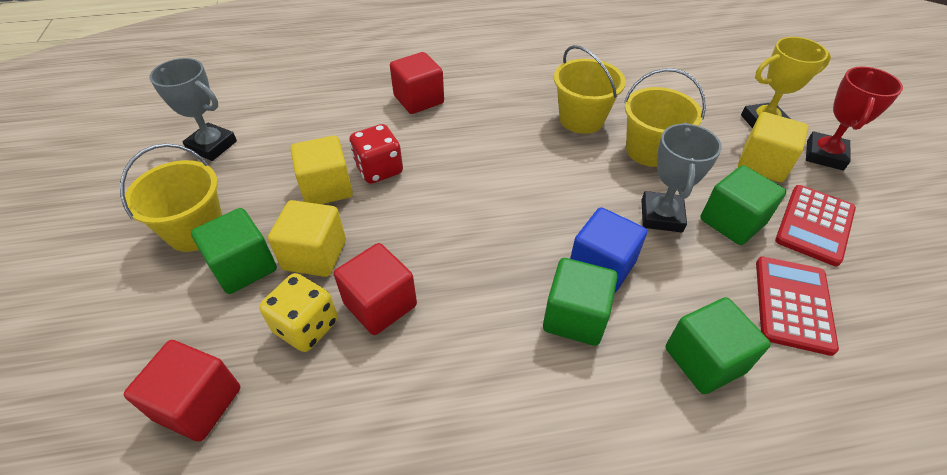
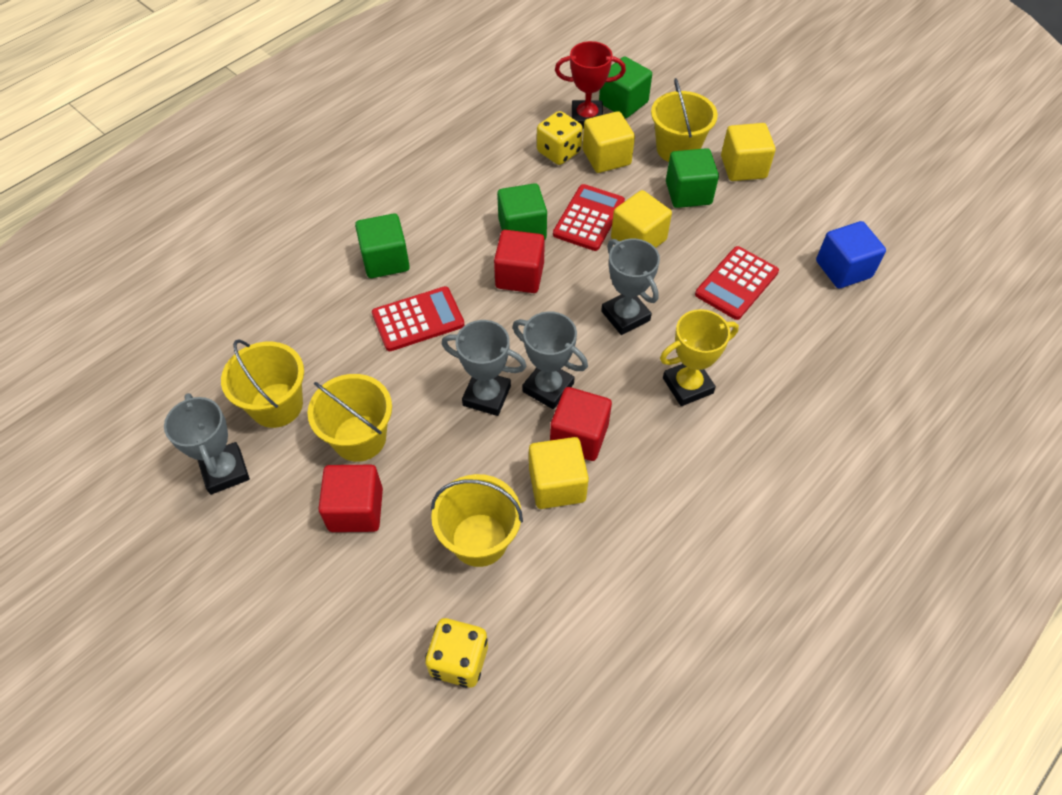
grey trophy: [149,58,237,161] [641,123,722,232] = 2 -> [164,393,250,495] [442,320,526,416] [512,311,588,409] [601,239,660,335] = 4
red calculator: [756,257,839,356] [775,185,856,266] = 2 -> [372,286,465,351] [553,184,625,251] [695,246,779,320] = 3
red dice: [349,124,403,184] = 1 -> none = 0
yellow bucket: [120,143,222,252] [554,45,626,134] [624,68,706,167] = 3 -> [221,339,304,428] [308,374,392,462] [431,474,523,567] [651,78,718,162] = 4
yellow cube: [268,200,346,277] [290,136,353,204] [738,112,808,182] = 3 -> [529,437,589,509] [583,111,635,173] [611,190,672,248] [721,123,775,181] = 4
yellow dice: [259,273,338,352] = 1 -> [425,618,488,688] [537,111,583,165] = 2

